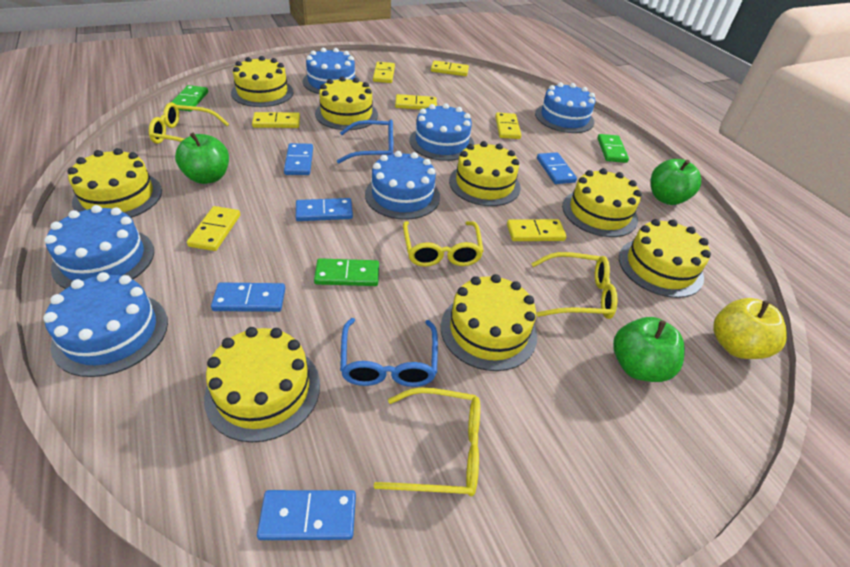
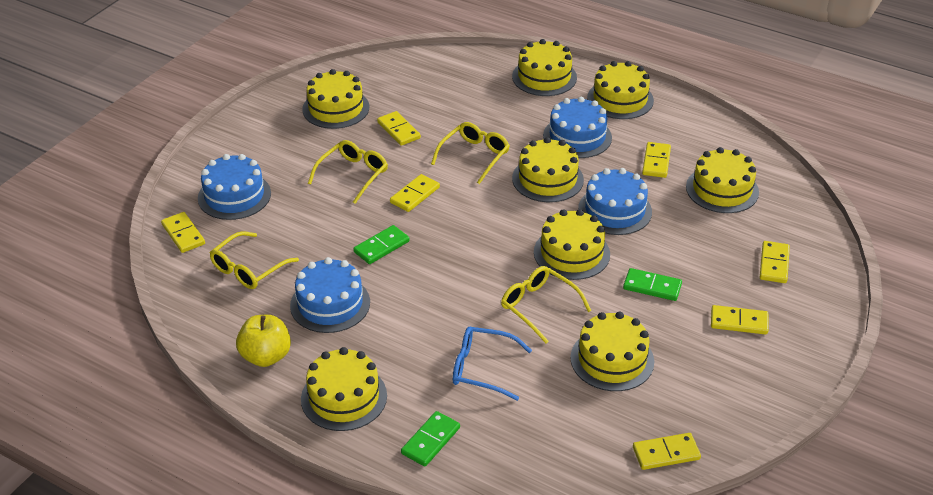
blue cake: [43,272,168,377] [45,205,154,289] [303,48,360,94] [365,151,440,220] [409,103,475,161] [535,82,595,133] = 6 -> [198,154,271,220] [290,257,370,333] [543,97,612,158] [578,168,652,235] = 4
blue domino: [211,282,285,312] [257,490,356,540] [284,143,313,175] [296,198,353,221] [537,152,577,184] = 5 -> none = 0
blue glasses: [337,120,393,164] [340,318,438,387] = 2 -> [453,327,532,401] = 1
green apple: [175,133,229,184] [613,317,685,382] [651,159,701,205] = 3 -> none = 0

